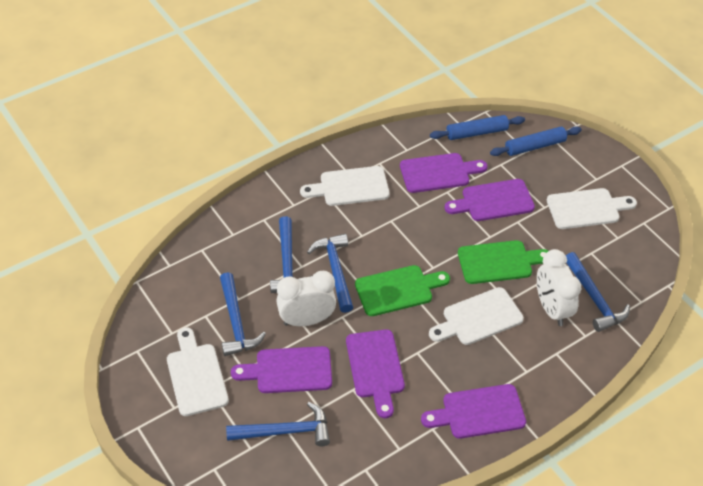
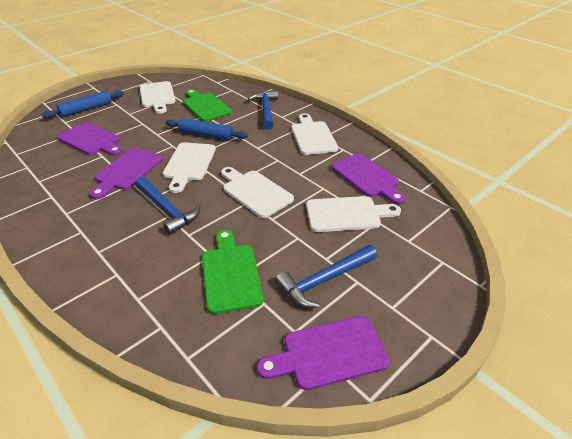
blue hammer: [220,272,266,356] [226,402,330,446] [270,216,312,293] [307,234,353,313] [566,252,630,332] = 5 -> [135,176,200,235] [248,90,278,129] [275,245,377,308] = 3
purple cutting board: [231,346,332,393] [346,329,405,418] [400,153,488,193] [421,384,526,439] [444,179,535,221] = 5 -> [57,122,123,156] [90,148,163,199] [257,316,390,390] [331,153,405,204] = 4
white clock: [276,271,336,326] [537,249,581,326] = 2 -> none = 0
white cutting board: [167,327,229,416] [300,166,390,206] [429,287,524,345] [547,188,637,229] = 4 -> [140,81,176,114] [163,142,216,193] [221,167,294,218] [291,113,338,155] [306,196,401,232] = 5

